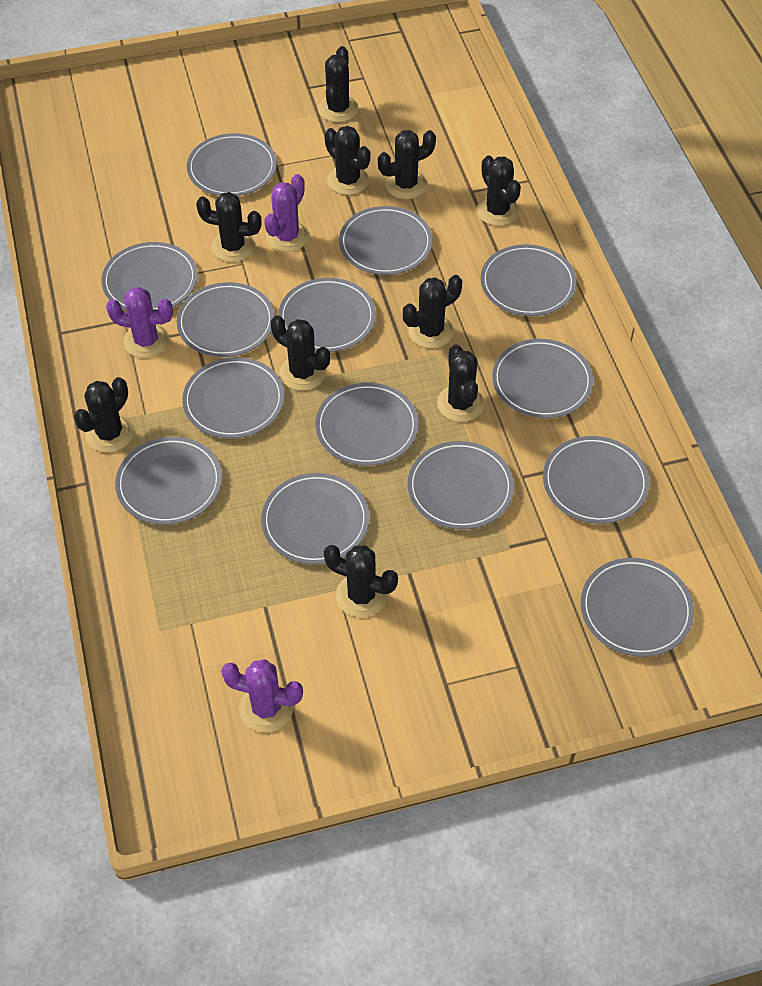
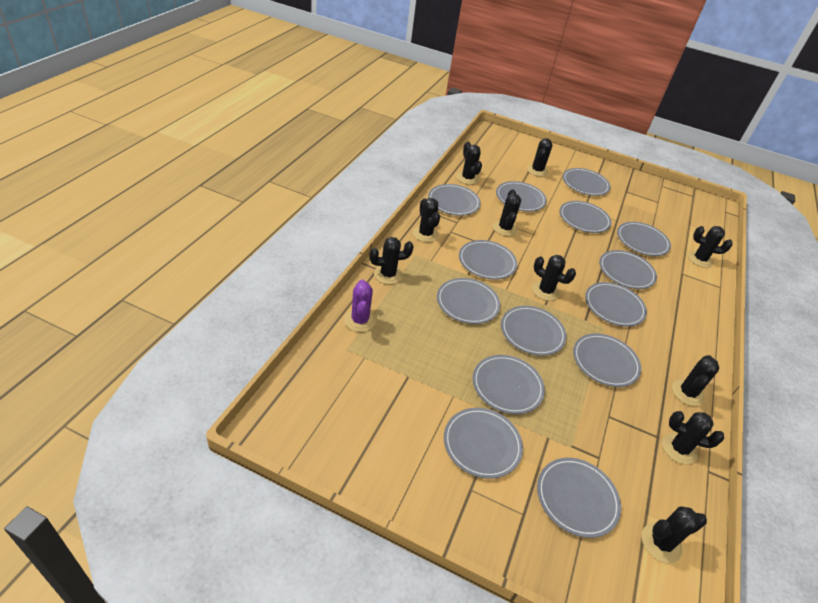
purple cactus: [106,287,173,358] [221,659,303,733] [264,174,309,252] = 3 -> [344,279,376,332] = 1

